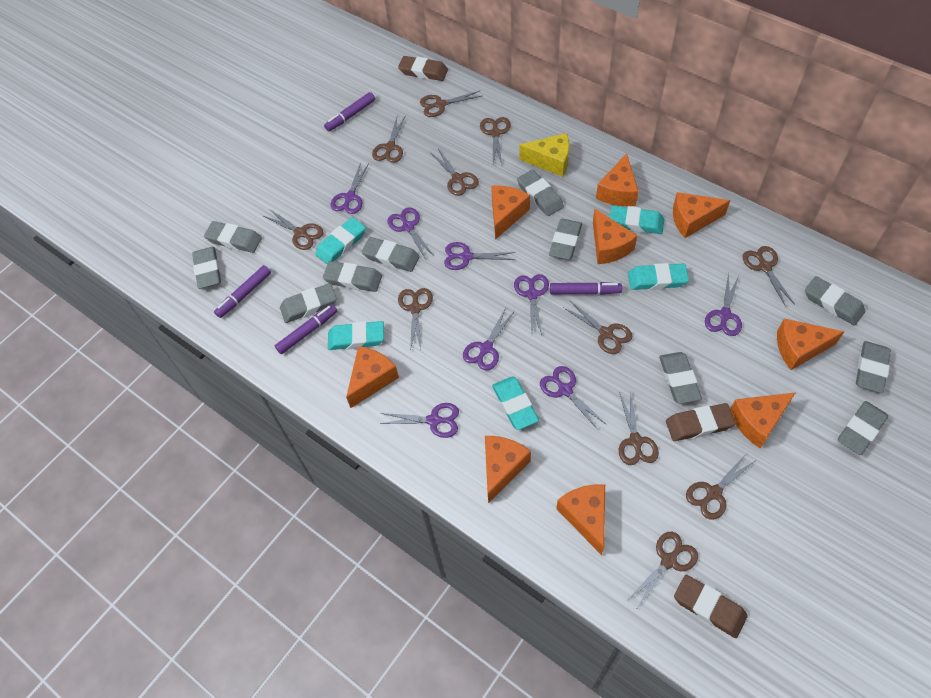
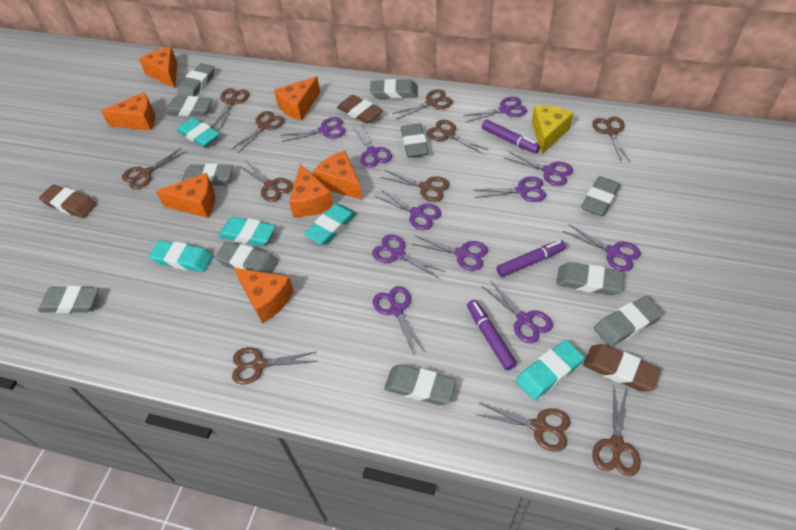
orange cheese: [346,346,399,408] [485,436,531,503] [491,185,530,240] [556,484,605,555] [593,209,637,264] [596,153,639,206] [673,192,730,238] [730,393,795,448] [777,318,844,370] = 9 -> [101,92,155,131] [139,47,177,88] [156,173,215,218] [234,268,294,323] [274,77,320,121] [289,164,333,217] [313,151,362,200] = 7
purple marker: [214,265,271,318] [275,304,337,354] [324,92,375,131] [550,282,622,295] = 4 -> [467,300,517,370] [482,119,540,153] [496,240,566,277] = 3
purple scissors: [331,162,369,214] [380,403,459,438] [387,207,435,260] [444,242,515,270] [463,308,515,371] [514,274,549,335] [540,366,607,430] [705,273,742,336] = 8 -> [281,117,345,142] [353,124,392,168] [372,234,445,279] [373,286,425,354] [375,189,441,230] [412,236,488,271] [463,97,527,122] [474,176,546,202] [482,280,553,343] [505,151,573,186] [563,224,641,271] = 11

